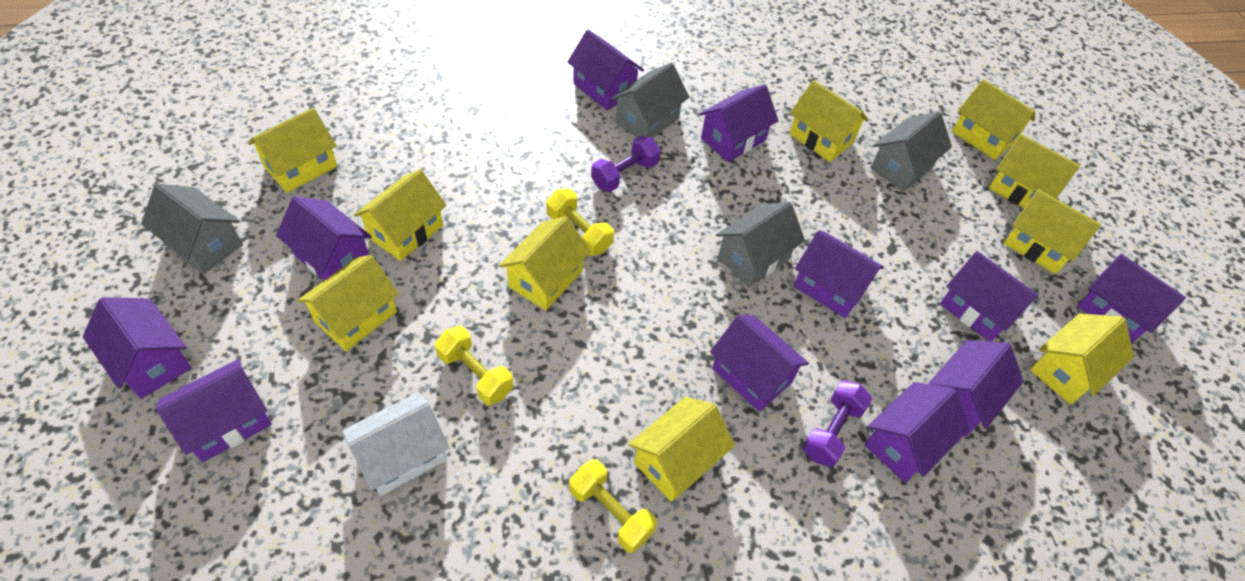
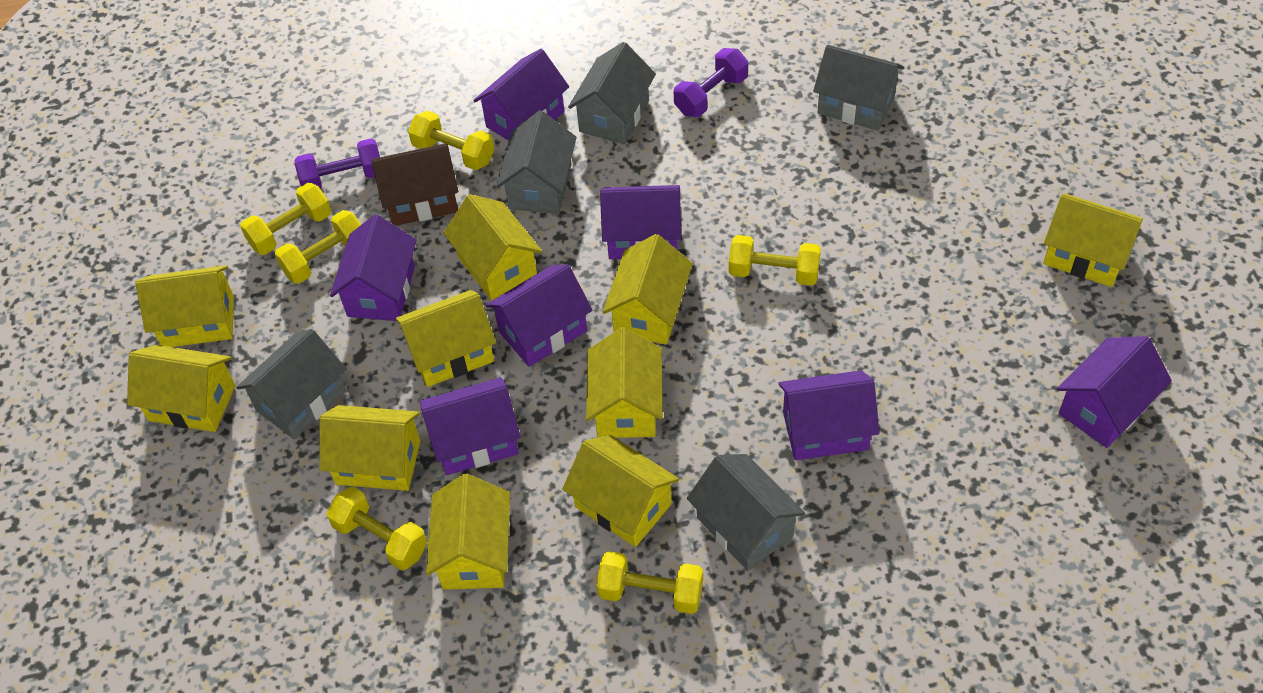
brown house: none = 0 -> [371,143,458,226] = 1
grey house: [141,184,243,274] [611,63,689,138] [716,202,805,287] [871,112,952,192] = 4 -> [236,329,347,440] [496,110,577,214] [568,42,656,144] [687,454,805,571] [813,45,904,131] = 5
purple house: [83,297,192,399] [156,359,272,462] [276,196,372,280] [567,30,644,111] [699,84,779,162] [710,315,809,412] [793,230,884,318] [864,382,969,483] [928,340,1024,437] [940,251,1038,342] [1077,254,1186,344] = 11 -> [330,214,417,321] [420,377,521,475] [473,49,569,141] [486,264,592,367] [600,185,681,259] [778,370,879,460] [1057,336,1172,448] = 7
white house: [342,392,449,496] = 1 -> none = 0
yellow dumbbell: [435,326,514,405] [546,189,614,255] [569,459,657,553] = 3 -> [240,183,331,255] [275,210,361,284] [326,487,427,570] [408,111,495,170] [596,551,703,614] [729,235,821,286] = 6

